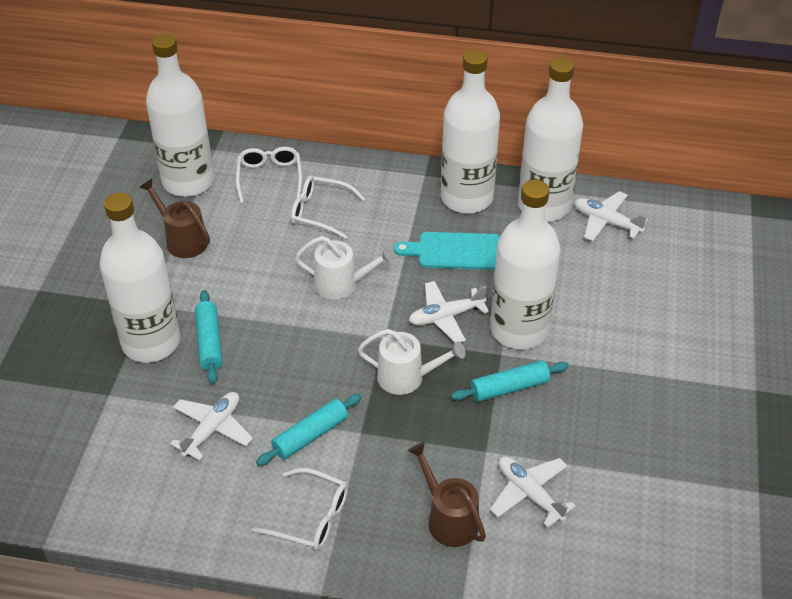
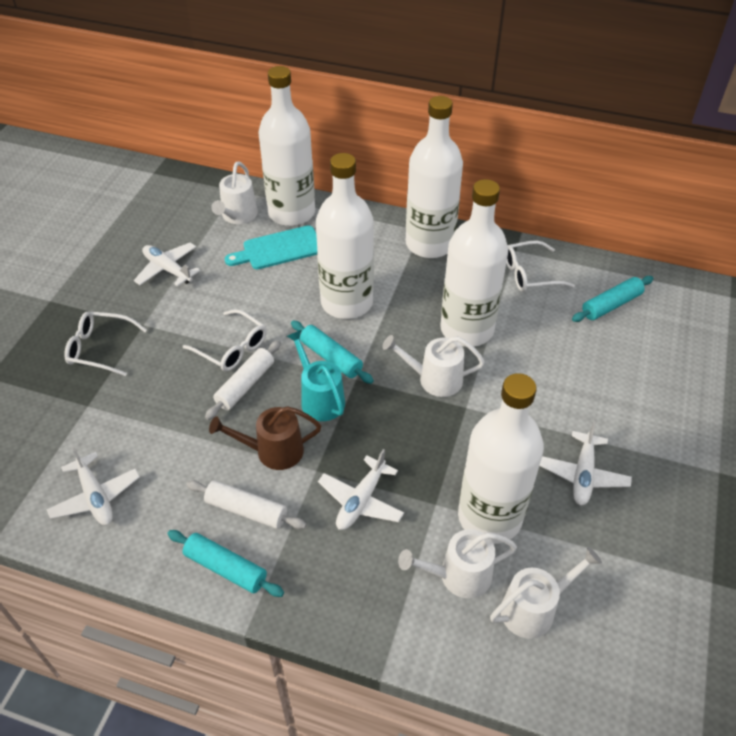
brown watering can: [139,179,210,258] [408,442,486,547] = 2 -> [209,406,321,470] = 1
turquoise watering can: none = 0 -> [287,330,345,421] = 1
white rolling pin: none = 0 -> [186,480,307,529] [205,340,281,420] = 2
white watering can: [295,236,395,300] [358,329,465,395] = 2 -> [211,161,258,224] [382,335,485,397] [398,529,517,599] [490,547,602,639] = 4

